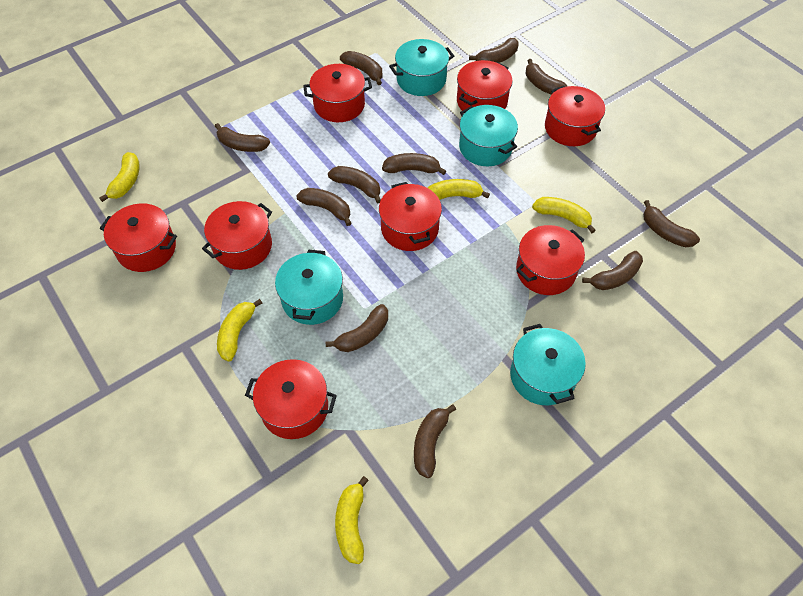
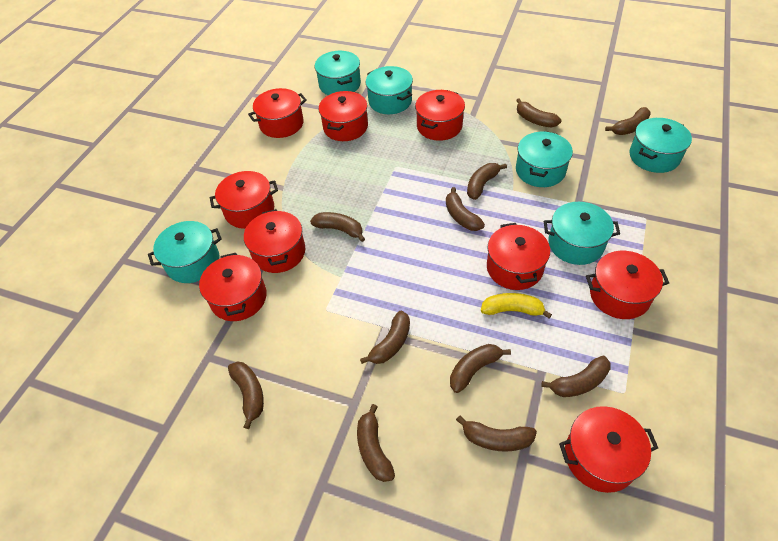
red pot: [100,203,177,272] [202,201,272,270] [245,359,337,439] [303,64,372,122] [379,182,442,251] [457,60,513,111] [516,225,585,295] [545,86,605,146] = 8 -> [199,253,267,321] [210,171,278,229] [244,209,305,273] [248,88,307,138] [318,91,368,141] [415,90,465,141] [487,223,550,290] [559,406,658,493] [586,251,669,319] = 9
turquoise pot: [275,250,343,325] [389,39,454,96] [459,105,518,166] [510,324,586,405] = 4 -> [148,221,222,283] [315,51,361,95] [366,66,413,114] [516,131,573,187] [544,202,620,265] [630,118,692,173] = 6
yellow banana: [99,152,140,202] [217,299,262,361] [335,476,369,564] [428,179,490,200] [532,197,596,233] = 5 -> [481,293,552,319] = 1

